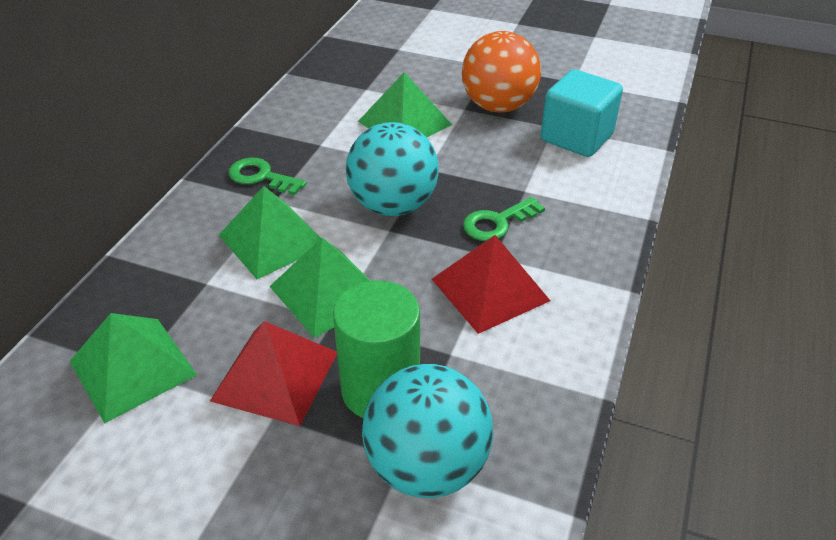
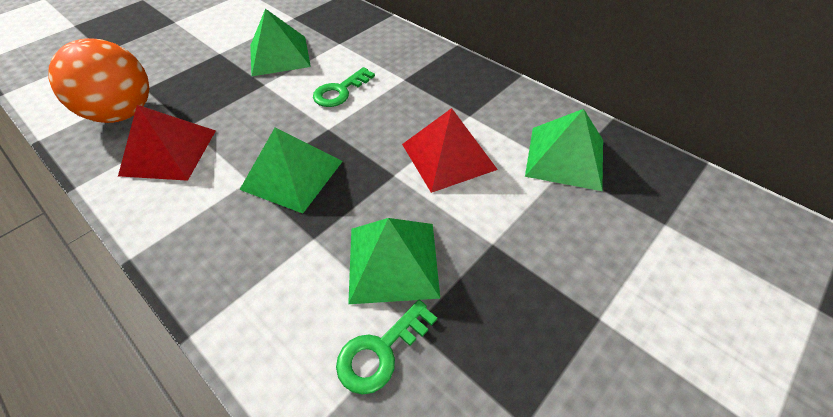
green cylinder: [333,280,420,418] = 1 -> none = 0
turquoise ball: [346,122,439,216] [362,364,493,498] = 2 -> none = 0
turquoise cube: [541,69,623,157] = 1 -> none = 0

